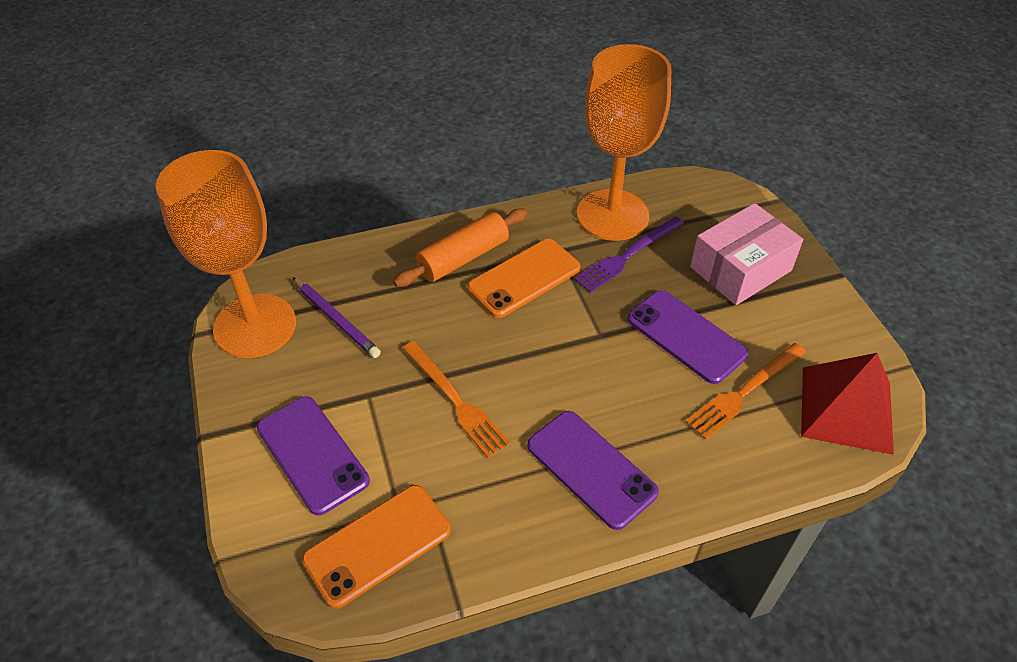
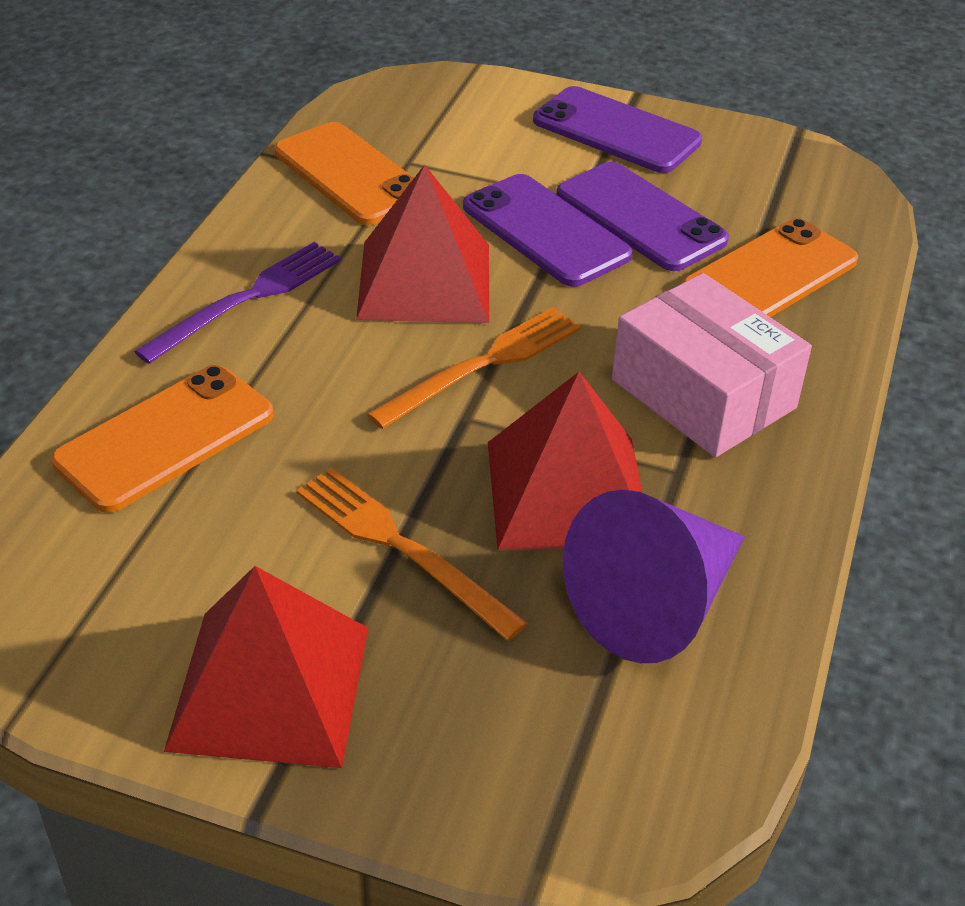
orange goblet: [156,150,296,358] [577,44,671,241] = 2 -> none = 0
orange phone: [302,485,451,609] [467,239,580,318] = 2 -> [51,365,274,513] [274,122,414,225] [682,218,858,317] = 3
orange rolling pin: [393,208,527,287] = 1 -> none = 0
purple cone: none = 0 -> [563,489,745,663] = 1
purple pencil: [293,277,381,358] = 1 -> none = 0
red pyramid: [801,353,894,455] = 1 -> [164,566,368,768] [356,165,489,323] [488,372,642,550] = 3

